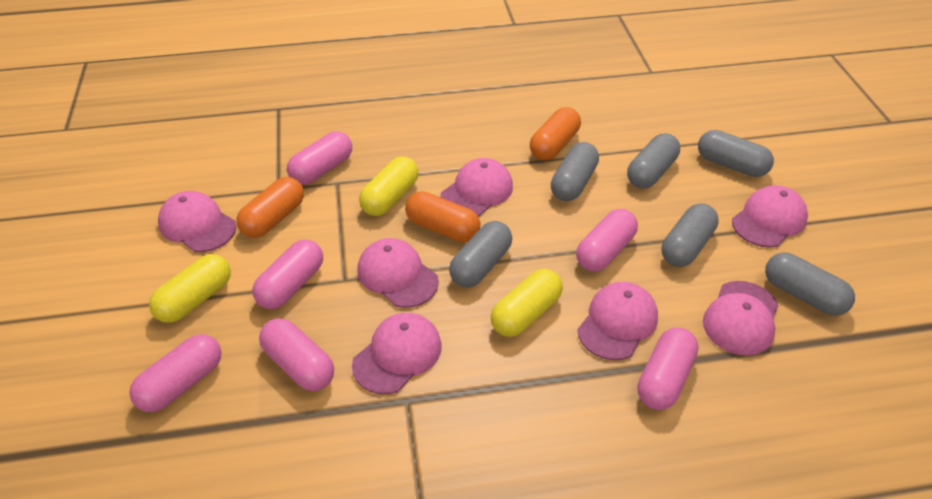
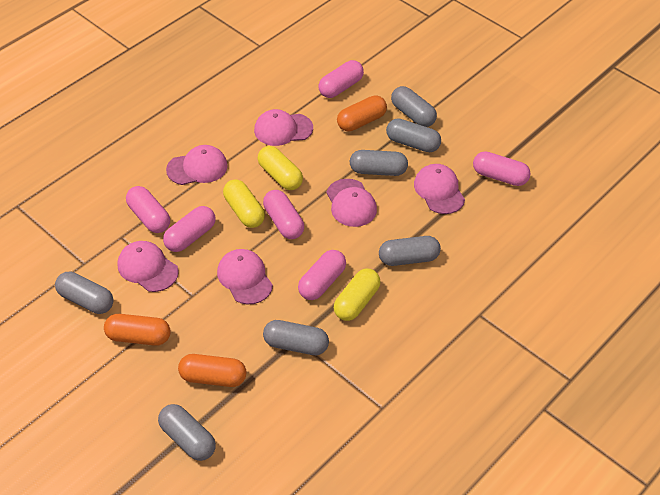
grey capsule: [449,221,512,287] [551,142,599,201] [627,133,680,188] [662,203,719,267] [698,130,774,177] [765,253,855,316] = 6 -> [55,271,113,314] [158,404,216,461] [263,320,329,355] [350,150,408,176] [379,236,441,266] [386,118,441,152] [391,86,437,127] = 7
pink cap: [158,191,236,252] [352,313,442,394] [358,238,439,308] [440,158,513,217] [578,282,658,360] [703,281,779,356] [732,185,808,248] = 7 -> [117,241,179,292] [166,145,228,185] [217,249,273,305] [254,109,313,146] [326,179,377,227] [414,164,465,214] = 6

